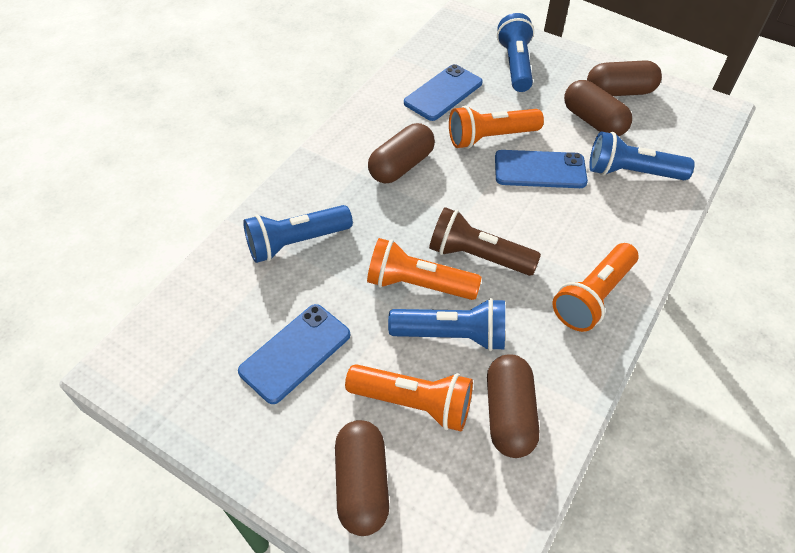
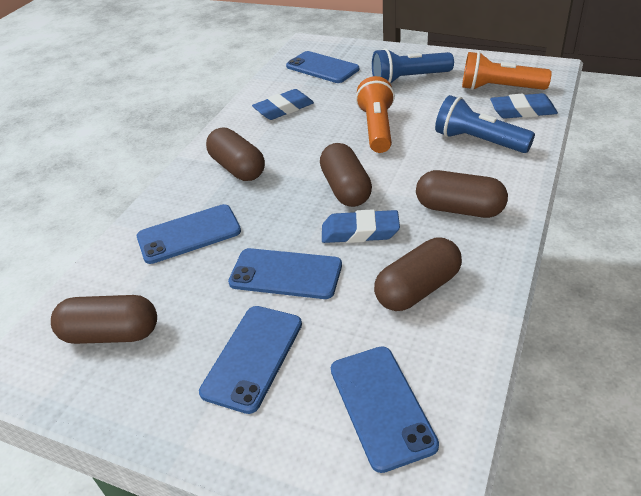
blue eraser: none = 0 -> [252,89,314,120] [322,209,400,243] [490,93,558,119] = 3
blue flashlight: [243,205,353,263] [388,298,505,351] [497,13,534,92] [589,131,695,180] = 4 -> [372,48,454,84] [435,95,535,153] = 2
blue phone: [238,304,350,404] [404,64,483,121] [495,150,588,188] = 3 -> [137,204,241,264] [199,306,302,414] [228,248,342,299] [286,51,359,83] [331,346,439,473] = 5
brown flashlight: [429,207,541,276] = 1 -> none = 0
orange flashlight: [345,364,473,431] [367,238,482,300] [449,106,544,149] [552,243,638,332] = 4 -> [356,76,395,153] [462,51,552,90] = 2

